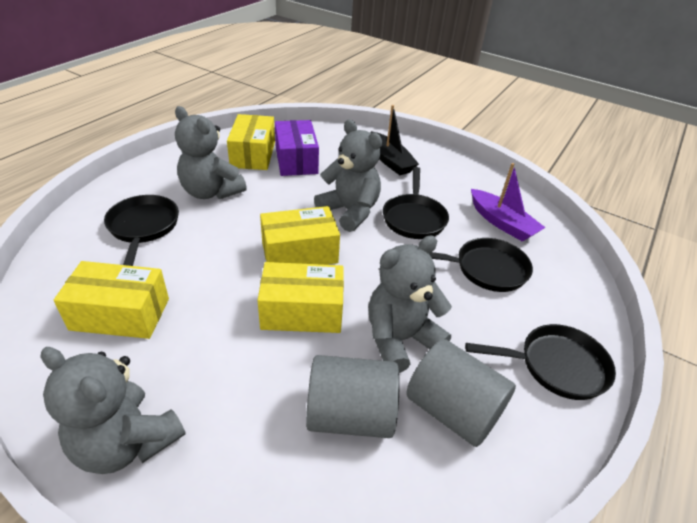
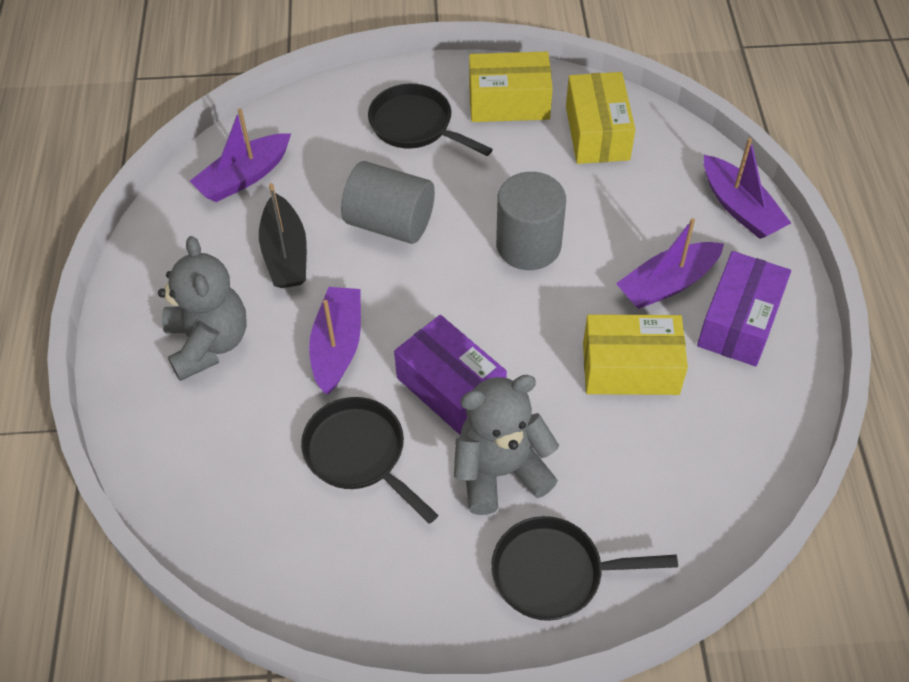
black pan: [104,195,179,266] [383,167,449,239] [429,238,533,292] [465,324,616,400] = 4 -> [301,397,438,524] [368,84,493,156] [491,516,678,621] = 3
grey teddy bear: [40,347,185,474] [175,106,247,199] [314,120,382,232] [368,235,452,373] = 4 -> [158,236,247,381] [454,375,559,515] = 2
purple boat: [471,163,546,242] = 1 -> [190,108,291,202] [309,287,361,394] [616,218,724,309] [704,138,791,239] = 4
purple box: [275,120,319,176] = 1 -> [394,315,507,435] [697,251,791,366] = 2
yellow box: [54,261,169,339] [227,114,275,170] [257,262,344,333] [260,206,340,265] = 4 -> [469,51,553,122] [566,72,635,164] [583,314,688,395] = 3

